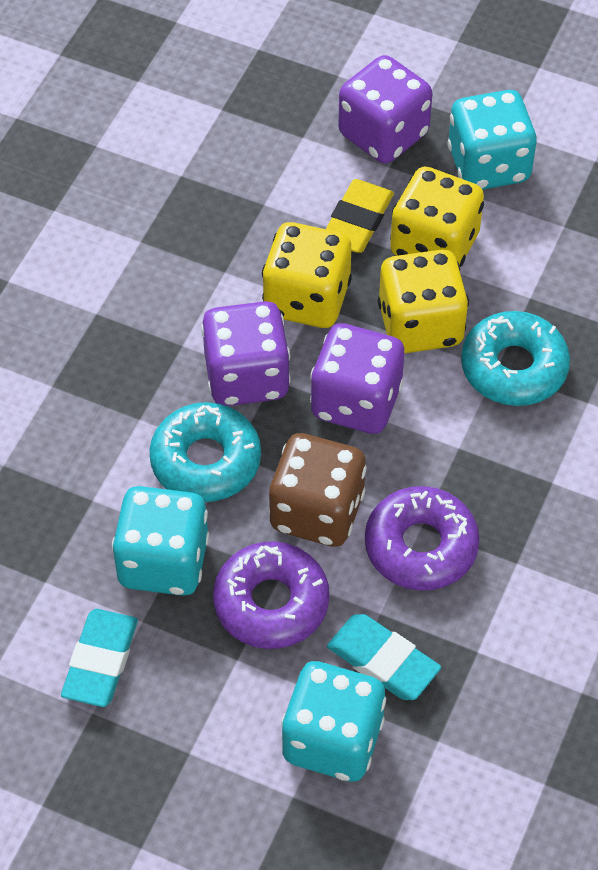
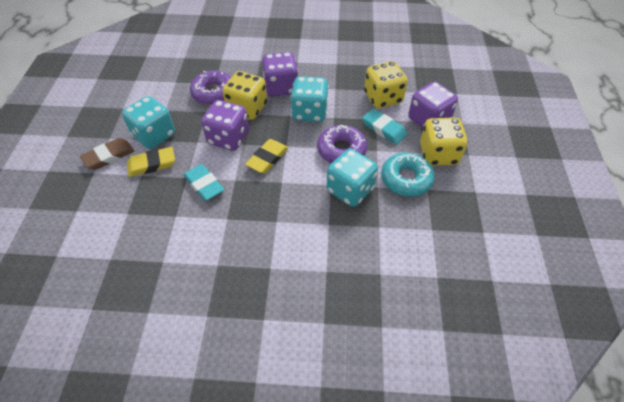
brown dice: [269,433,367,547] = 1 -> none = 0
brown eraser: none = 0 -> [80,138,134,170] = 1
turquoise donut: [149,402,261,502] [461,311,570,406] = 2 -> [381,153,435,197] = 1
yellow eraser: [326,179,394,253] = 1 -> [127,147,175,177] [245,139,289,174] = 2

